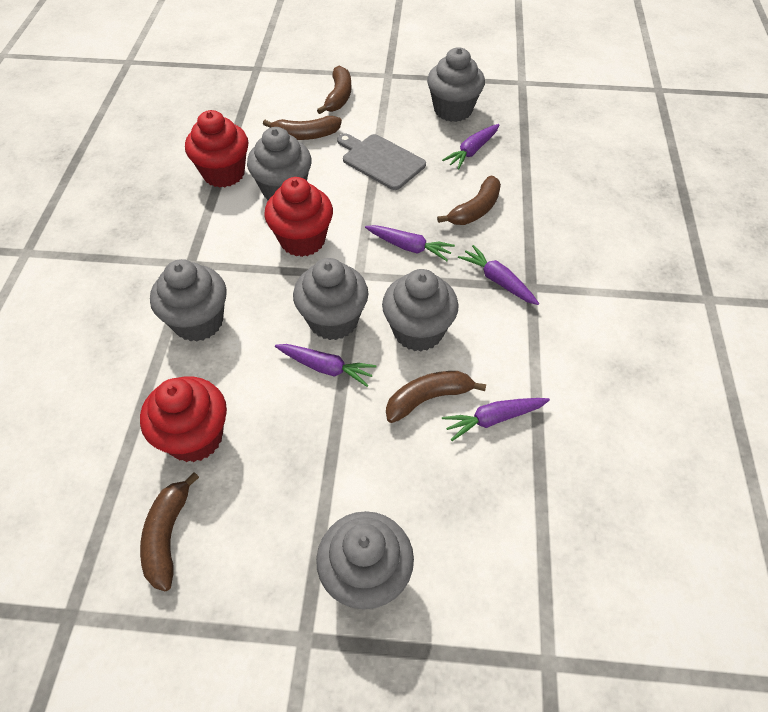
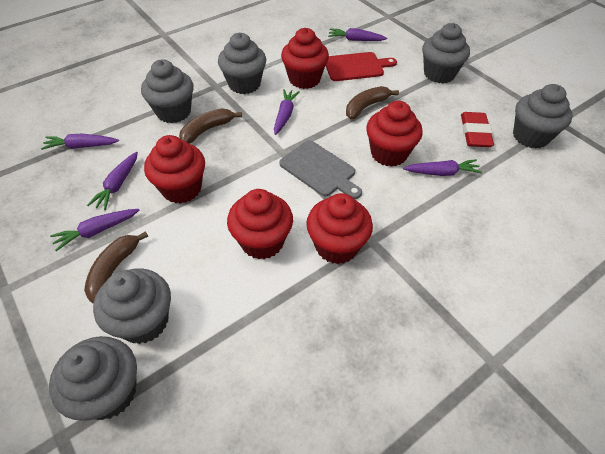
brown banana: [140,472,199,592] [263,116,342,140] [317,66,352,114] [386,371,486,423] [437,176,501,225] = 5 -> [84,231,148,303] [179,108,242,144] [346,86,399,119] = 3
purple carrot: [275,344,377,387] [365,225,455,261] [442,124,500,170] [442,398,550,441] [458,245,539,305] = 5 -> [41,134,119,150] [50,209,139,251] [87,152,138,210] [274,89,300,135] [328,28,387,41] [403,159,482,176] = 6
red cupcake: [140,377,227,462] [185,110,249,188] [264,177,333,257] = 3 -> [144,135,205,204] [227,189,293,259] [281,28,329,89] [306,193,373,264] [366,101,423,167] = 5
red cutting board: none = 0 -> [325,52,397,81] = 1
red eraser: none = 0 -> [461,112,494,147] = 1

